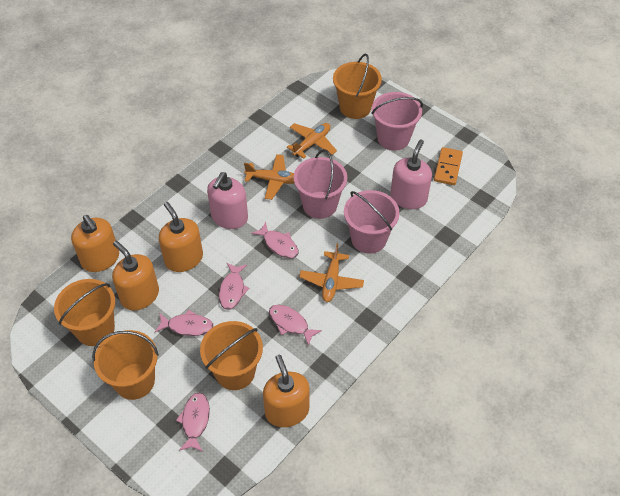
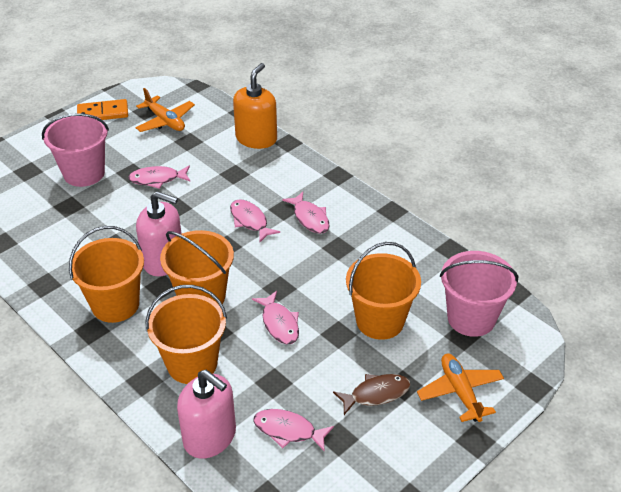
brown fish: none = 0 -> [333,374,411,415] = 1
orange plane: [244,154,294,200] [287,123,337,159] [299,243,364,302] = 3 -> [136,88,195,132] [417,354,504,422] = 2
orange soap dispenser: [71,215,119,272] [112,241,159,311] [159,202,203,272] [263,355,310,427] = 4 -> [233,63,277,149] = 1
pink bucket: [294,149,347,219] [344,190,400,254] [371,92,423,151] = 3 -> [42,113,109,187] [440,251,518,337] = 2

